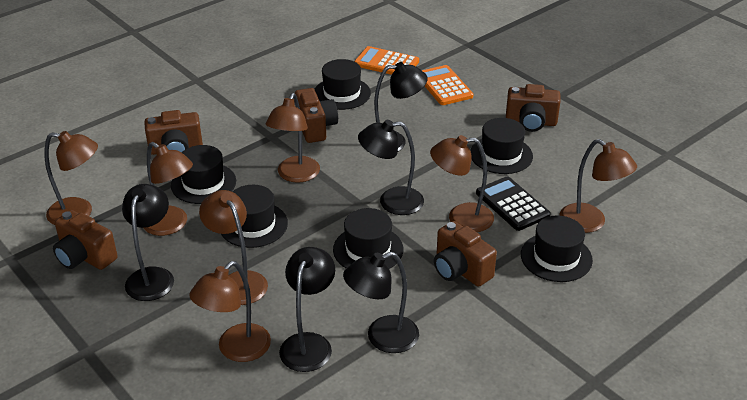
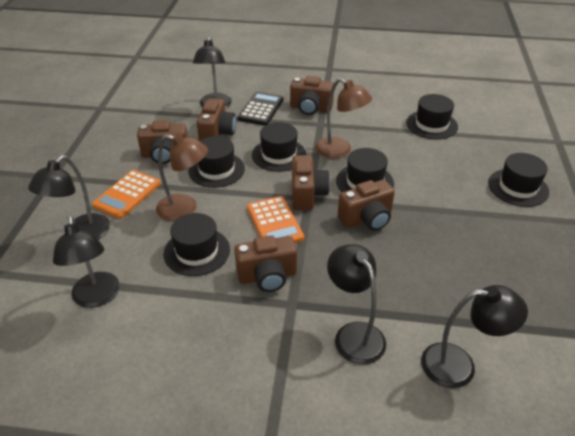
brown camera: [53,210,118,270] [144,110,203,155] [295,88,338,143] [434,221,497,287] [506,84,560,132] = 5 -> [137,120,188,164] [197,98,236,141] [234,235,297,292] [290,76,334,115] [292,155,330,210] [338,180,395,231] = 6
brown lamp: [45,131,98,225] [144,142,193,236] [189,261,271,362] [199,190,268,305] [266,93,320,183] [430,135,494,232] [560,139,637,233] = 7 -> [156,133,208,221] [315,78,372,158] = 2

